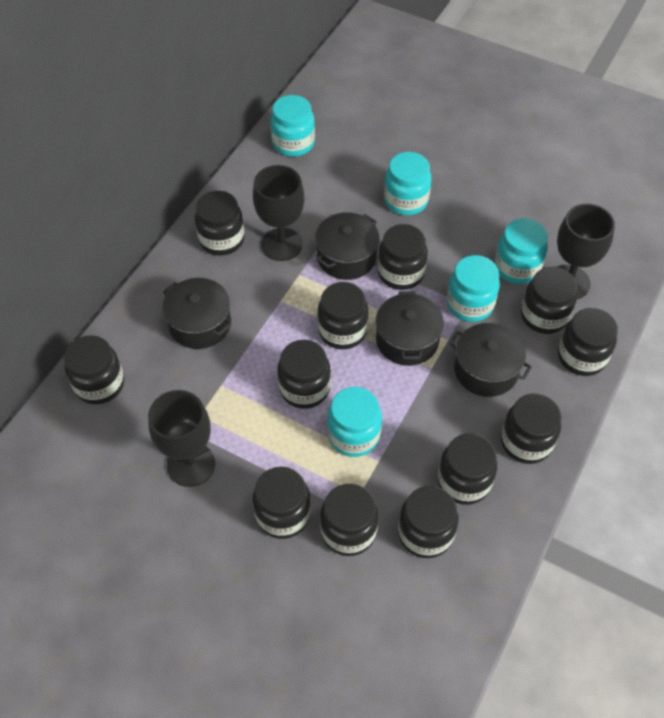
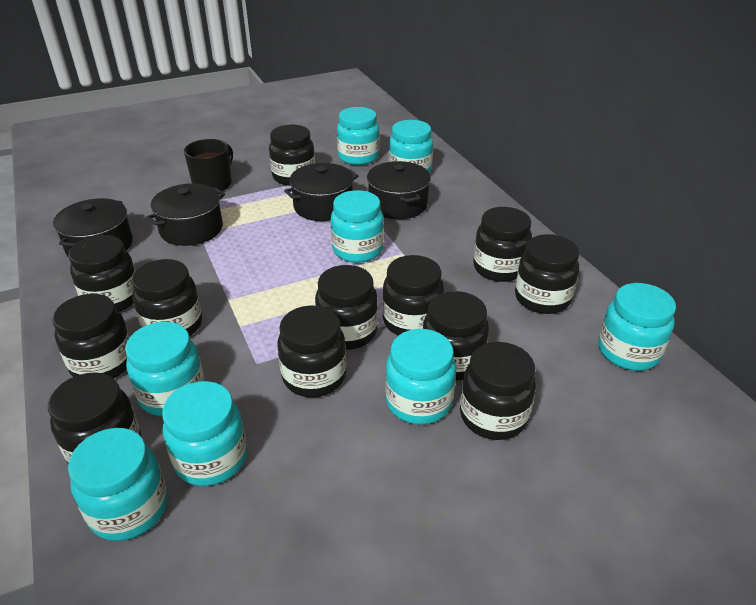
black goblet: [148,390,215,487] [253,165,304,261] [557,203,615,299] = 3 -> none = 0
black mug: none = 0 -> [184,139,233,191] = 1
turquoise jar: [270,95,315,157] [327,387,382,457] [384,152,431,215] [447,255,500,322] [495,218,548,284] = 5 -> [68,428,168,541] [125,322,205,416] [162,381,247,486] [331,190,384,263] [337,107,380,165] [385,329,456,425] [389,120,433,173] [598,283,676,371] = 8

